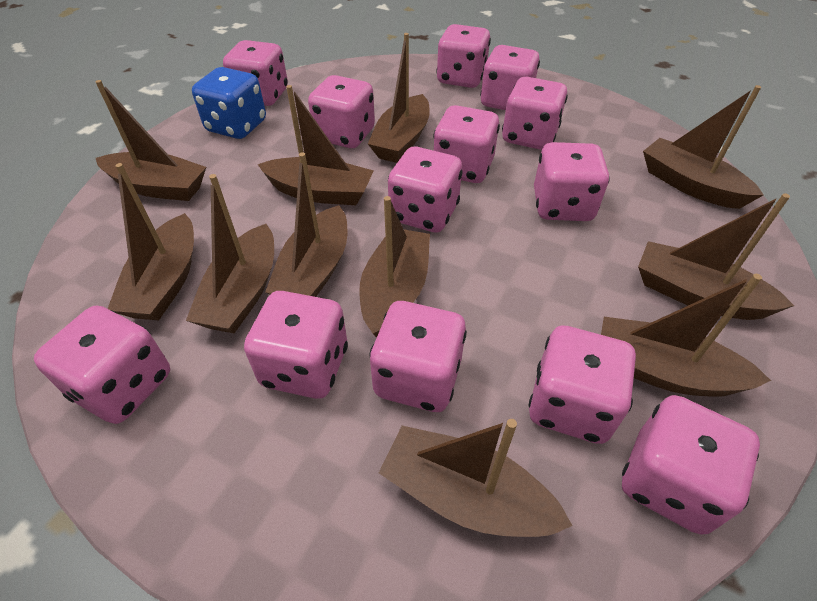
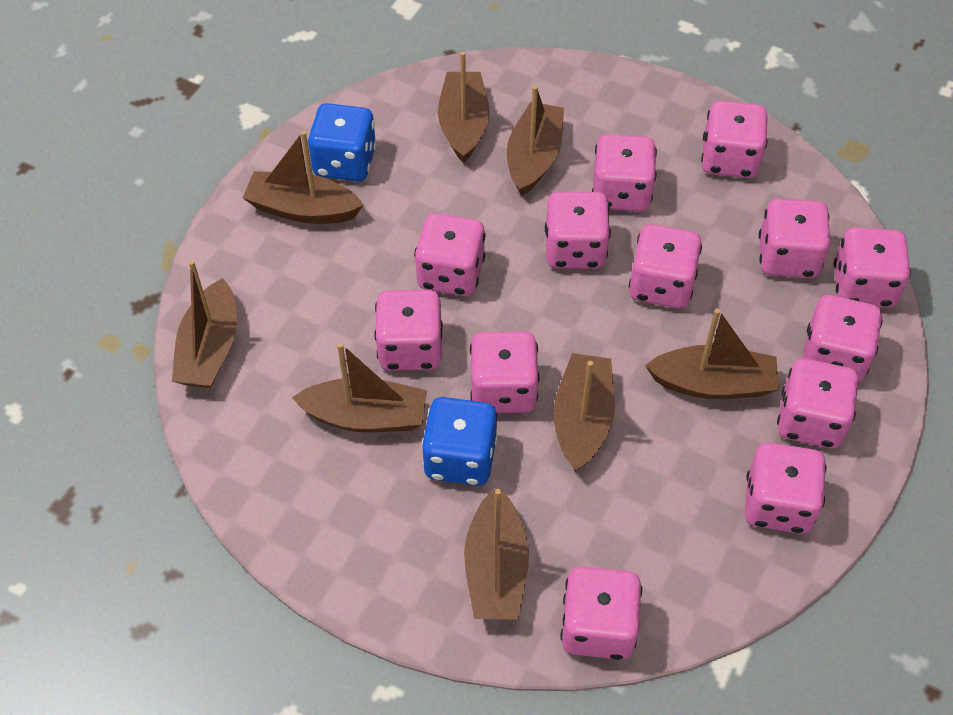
blue dice: [192,67,266,139] = 1 -> [308,103,377,181] [421,397,498,486] = 2
brown boat: [95,80,206,201] [108,163,194,320] [186,174,274,333] [257,85,374,205] [265,152,347,297] [359,196,430,338] [368,33,430,163] [379,419,573,537] [601,274,771,397] [638,193,794,320] [643,85,764,209] = 11 -> [172,260,237,388] [243,131,364,224] [292,343,427,432] [438,52,489,163] [464,487,529,620] [507,85,564,196] [554,353,615,472] [645,308,779,399] = 8

